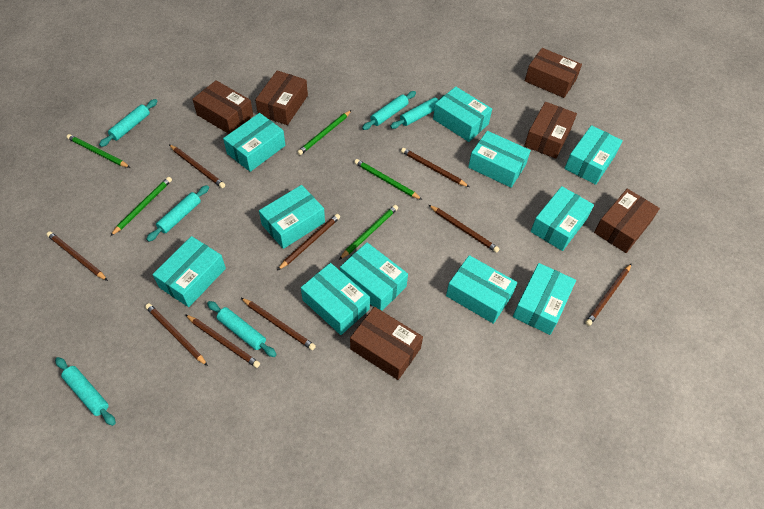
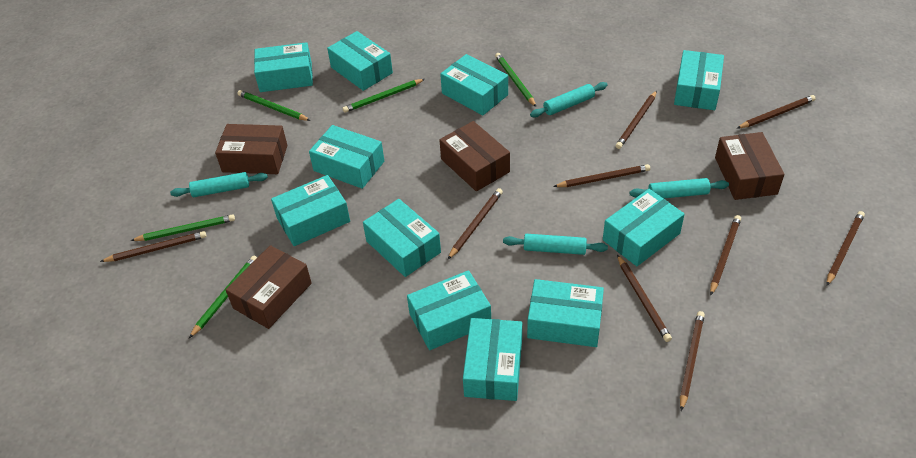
brown box: [192,80,254,134] [255,70,308,125] [350,307,423,380] [524,102,577,159] [525,48,582,98] [594,189,660,253] = 6 -> [215,124,287,174] [226,245,312,329] [440,121,510,191] [715,132,784,200] = 4
turquoise rolling pin: [55,357,116,426] [99,99,157,147] [146,185,209,242] [207,301,277,357] [362,91,416,130] [390,95,444,129] = 6 -> [170,172,268,197] [503,234,608,255] [530,82,607,117] [629,178,729,199] = 4

